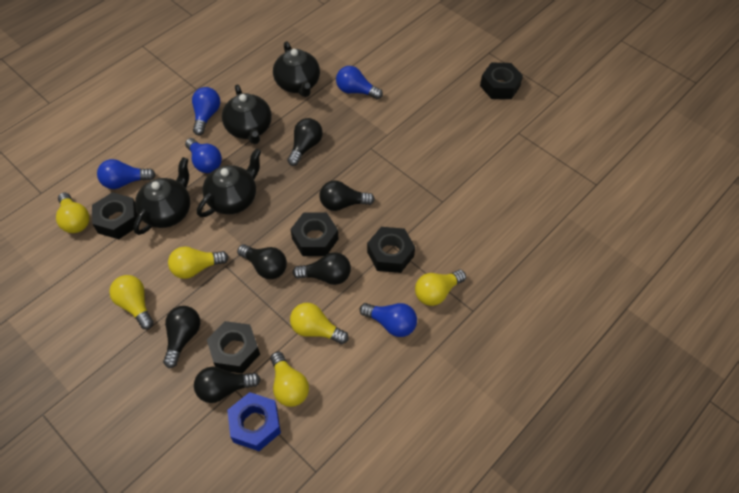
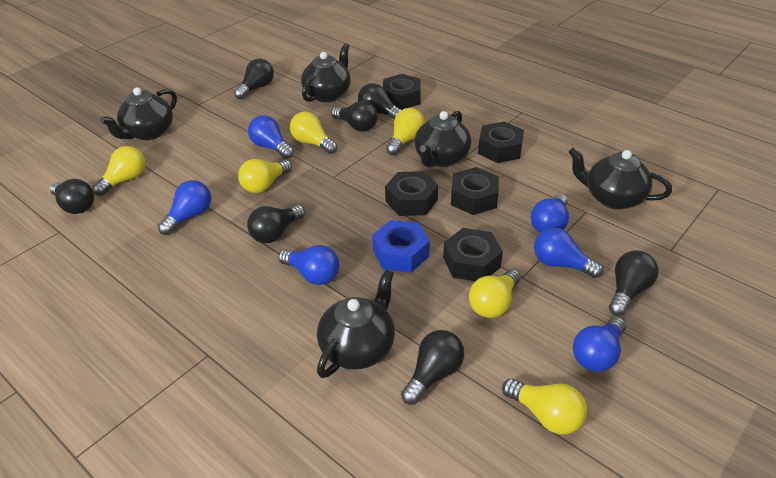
black light bulb: [163,306,200,368] [194,367,261,403] [237,244,287,279] [287,118,323,166] [293,252,351,285] [319,180,375,211] = 6 -> [50,179,94,214] [234,59,274,99] [247,205,305,243] [331,101,378,132] [358,83,401,120] [401,330,464,405] [609,251,658,316] = 7
black teapot: [134,157,190,235] [197,148,262,217] [222,84,272,144] [273,41,320,97] = 4 -> [100,87,177,140] [301,43,351,102] [317,269,395,378] [414,111,471,168] [568,147,672,209] = 5
blue light bulb: [97,159,156,189] [185,138,222,173] [192,87,220,135] [336,66,383,99] [359,303,417,337] = 5 -> [158,180,211,235] [248,115,294,159] [278,245,339,285] [531,194,569,233] [534,227,603,278] [573,317,626,372] = 6

